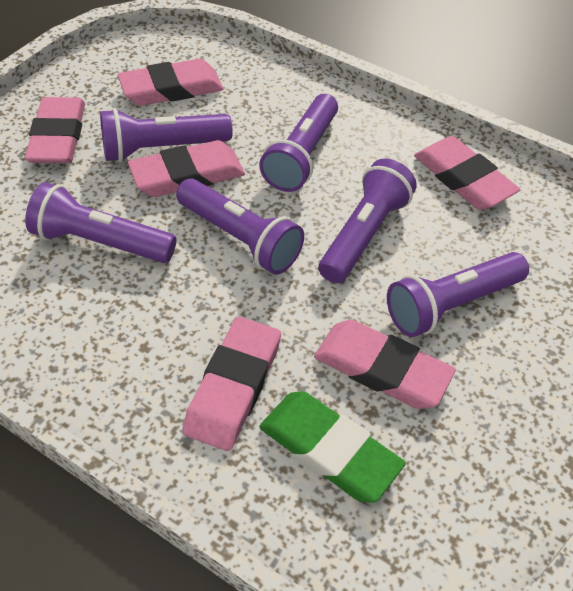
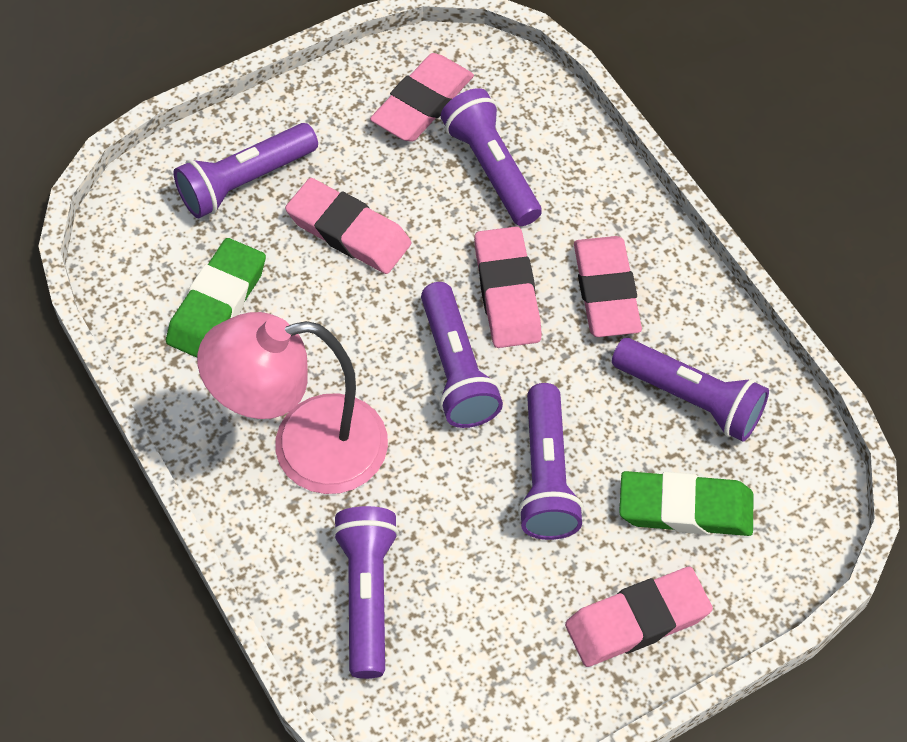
green eraser: [259,391,406,503] = 1 -> [166,238,266,358] [619,471,754,536] = 2
pink eraser: [25,97,85,163] [118,59,223,106] [128,140,245,197] [182,317,281,451] [314,320,456,409] [414,136,520,210] = 6 -> [285,178,411,274] [370,53,474,142] [474,226,542,348] [565,567,713,667] [574,236,642,337] = 5
pink lamp: none = 0 -> [197,312,388,494] = 1

